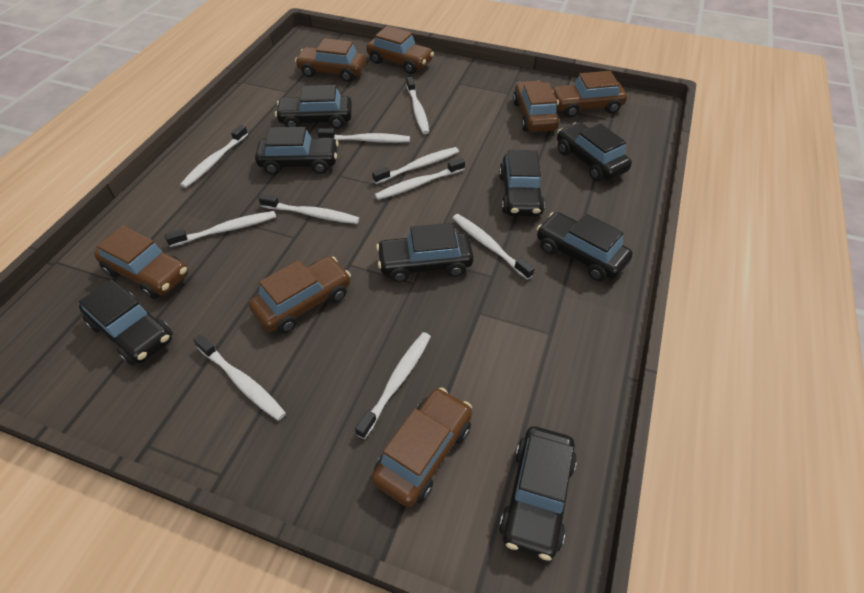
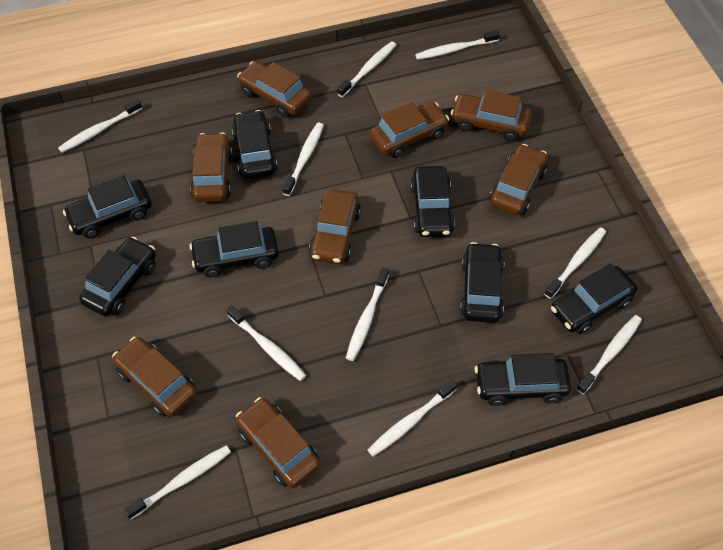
brown car: [94,226,188,299] [249,256,351,334] [295,38,366,82] [366,26,434,74] [371,387,472,507] [513,81,559,132] [552,71,627,118] = 7 -> [112,337,197,417] [190,133,233,202] [236,397,320,488] [237,61,312,118] [309,189,361,264] [370,102,449,158] [451,90,532,141] [489,144,547,215] = 8

